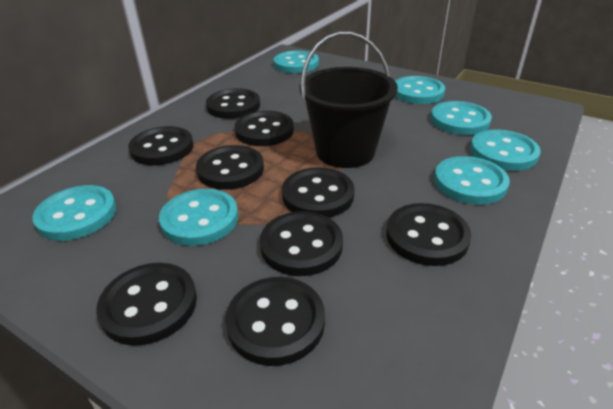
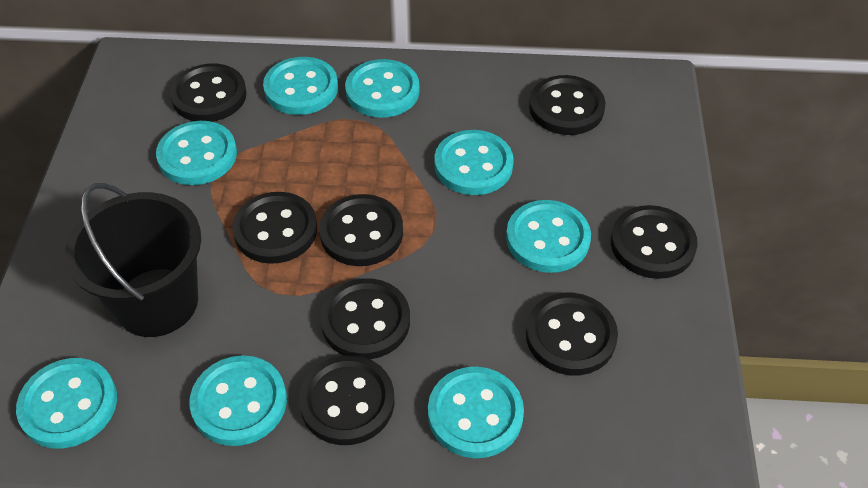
black button: [96,263,197,346] [128,126,193,165] [196,145,264,190] [206,88,260,119] [225,277,325,366] [234,111,294,146] [260,211,343,276] [282,167,355,217] [386,203,471,266] = 9 -> [170,64,247,122] [232,192,317,264] [299,355,394,445] [319,194,403,266] [320,278,410,359] [526,293,618,375] [529,75,606,135] [611,205,698,279] = 8
turquoise button: [32,185,116,241] [159,189,238,246] [274,51,319,73] [395,76,445,104] [431,101,492,135] [434,156,510,205] [470,129,541,171] = 7 -> [16,358,117,449] [156,121,237,185] [189,355,287,446] [263,57,338,115] [345,59,420,118] [428,367,524,458] [434,130,514,195] [506,200,591,273] = 8

